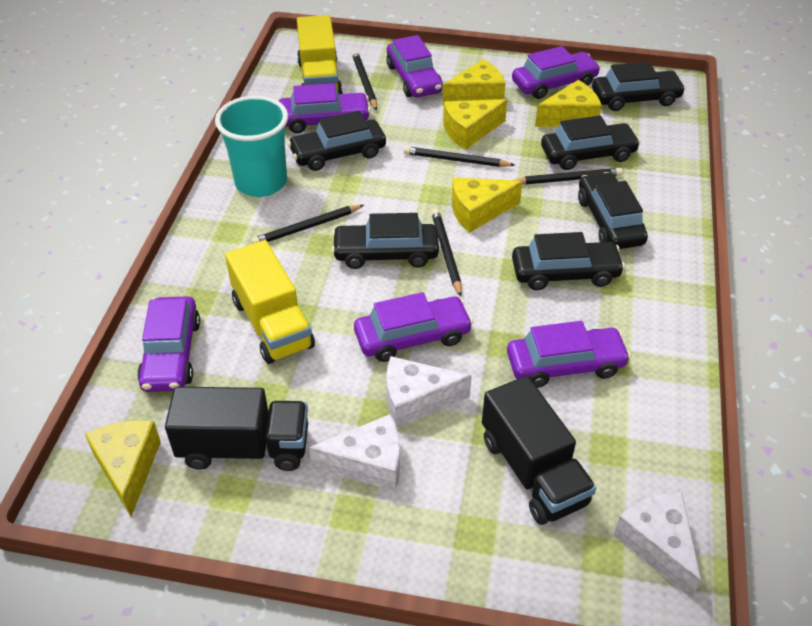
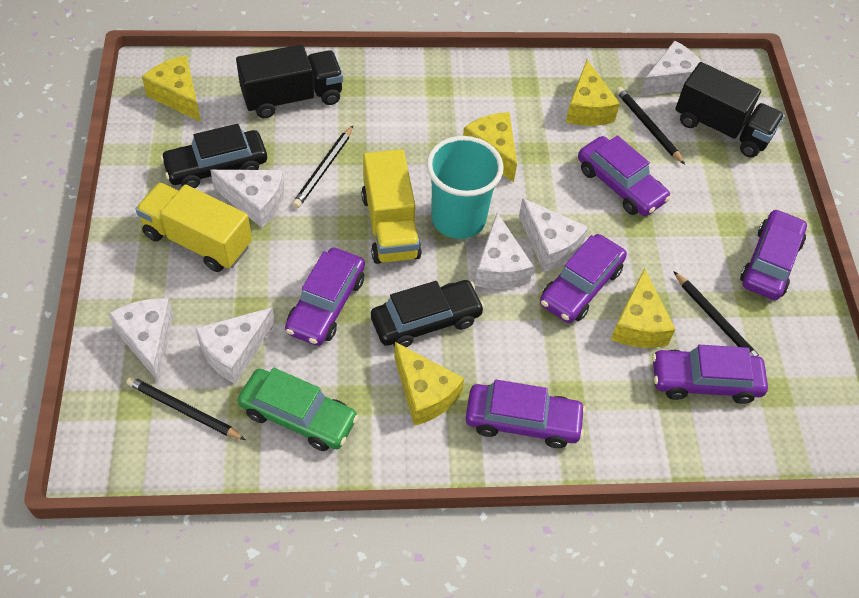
black car: [288,111,386,171] [331,213,439,269] [512,232,625,290] [541,115,641,170] [578,172,648,249] [592,62,686,111] = 6 -> [160,124,267,188] [371,280,485,347] = 2
black pencil: [251,205,364,244] [352,51,377,111] [404,146,515,167] [431,209,462,297] [515,168,623,184] = 5 -> [126,376,246,440] [292,126,353,208] [616,87,685,165] [673,271,761,357] = 4
green car: none = 0 -> [238,368,358,451] = 1
white cheese: [309,414,400,491] [386,356,472,427] [613,493,701,599] = 3 -> [109,298,174,382] [195,307,275,384] [210,170,285,228] [475,213,534,289] [519,198,588,272] [640,40,701,96] = 6

